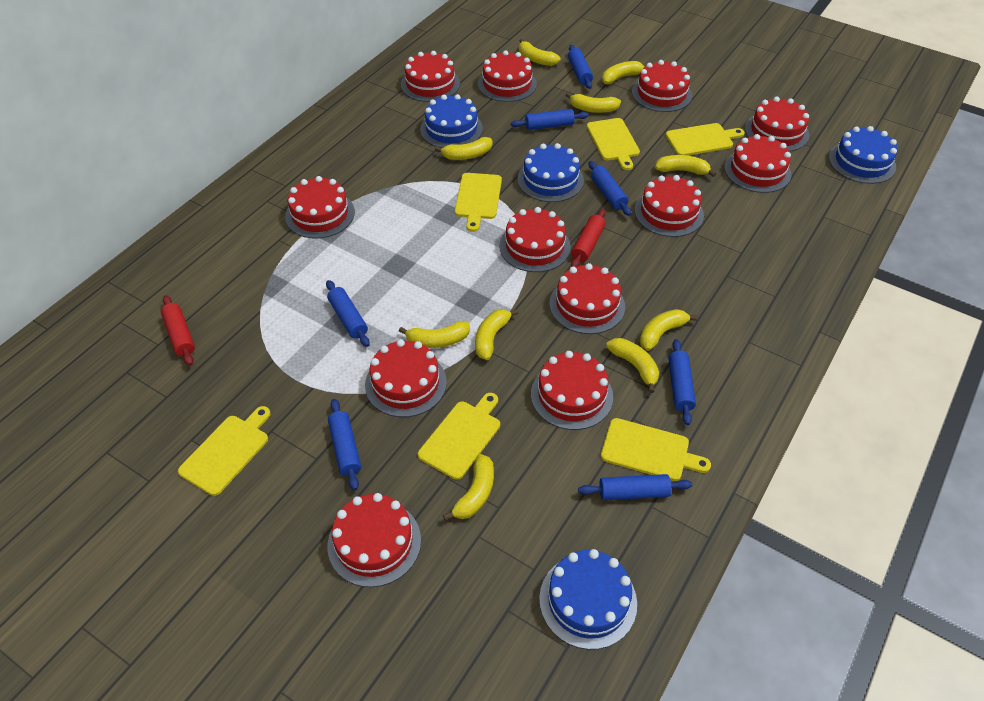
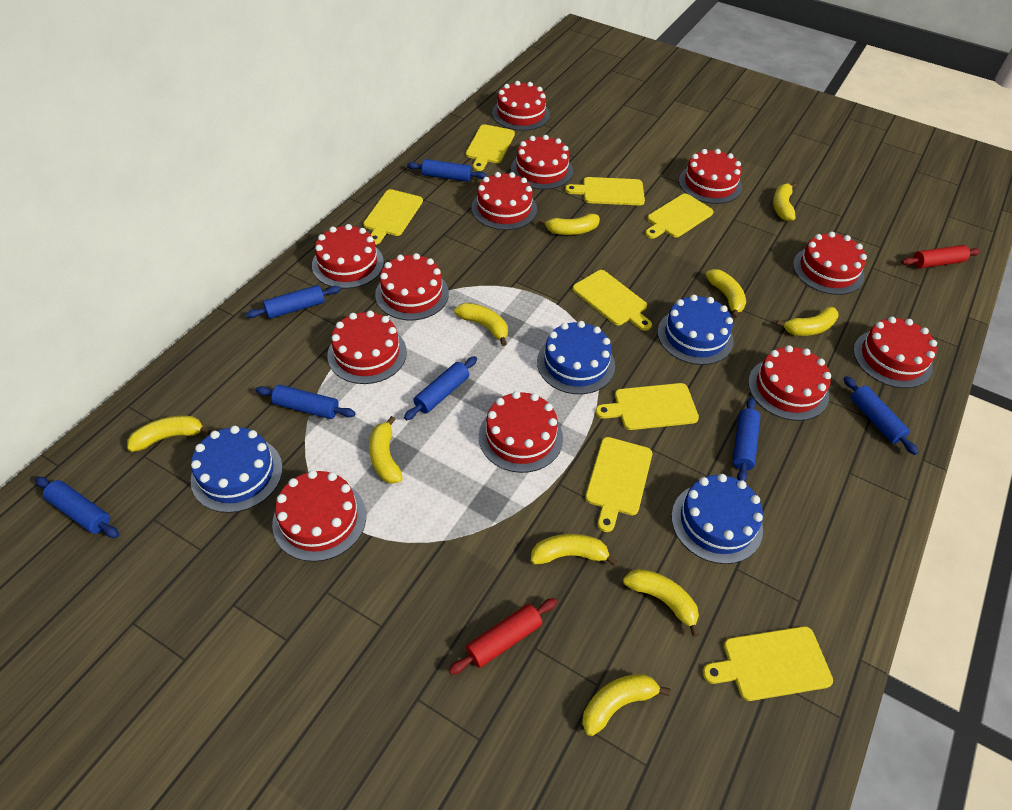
yellow cutting board: [178,406,271,496] [418,393,500,480] [455,173,502,232] [587,118,640,170] [601,418,711,481] [666,123,745,156] = 6 -> [363,189,423,245] [466,124,515,171] [565,177,645,206] [573,270,652,331] [585,437,652,532] [596,383,699,430] [645,193,714,239] [703,626,833,701] = 8

